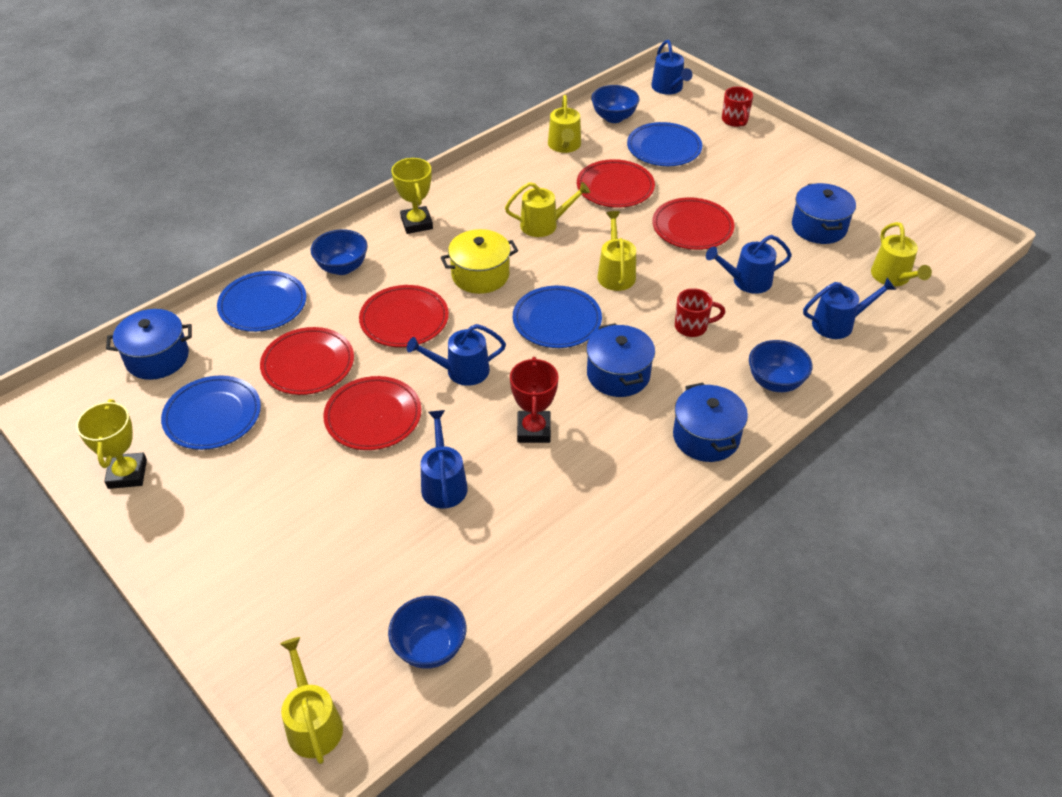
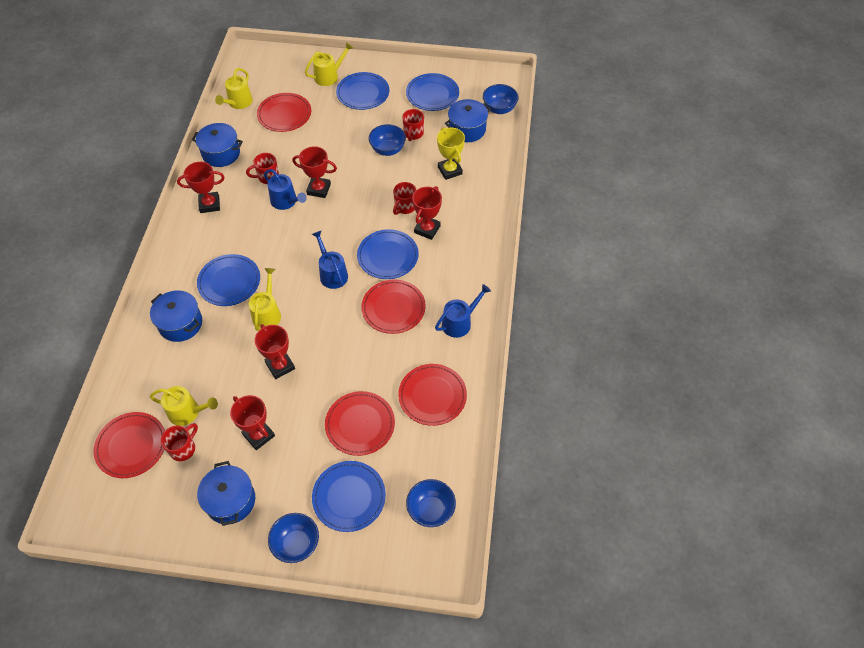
blue plate: [161,375,261,450] [217,271,306,332] [513,286,602,348] [627,122,702,166] = 4 -> [197,254,260,306] [312,461,386,532] [336,72,389,110] [357,229,419,279] [406,73,459,111] = 5
blue watering can: [407,324,506,386] [421,410,468,508] [651,40,692,95] [706,235,792,294] [803,278,896,339] = 5 -> [264,169,307,210] [312,231,348,289] [435,284,491,338] = 3
red mug: [675,288,725,337] [722,87,753,127] = 2 -> [161,423,198,461] [246,153,279,184] [393,182,416,215] [402,109,424,141] = 4
red trophy: [510,357,559,443] = 1 -> [177,162,225,213] [230,395,275,450] [255,324,295,379] [292,146,337,198] [412,186,442,240] = 5
yellow pot: [441,229,518,294] = 1 -> none = 0
yellow trophy: [76,399,147,489] [391,158,433,234] = 2 -> [437,127,465,180] = 1
yellow watering can: [280,637,343,764] [505,182,590,237] [548,95,581,153] [598,211,636,291] [871,222,932,286] = 5 -> [150,386,218,426] [215,68,253,109] [249,268,281,331] [305,42,353,86] = 4

